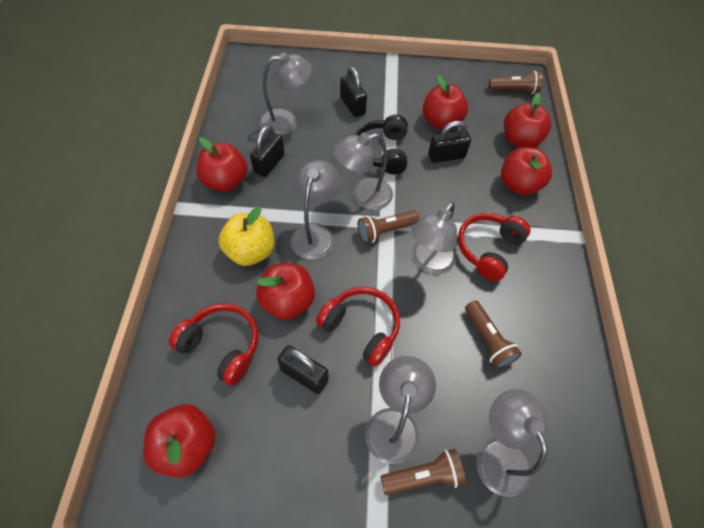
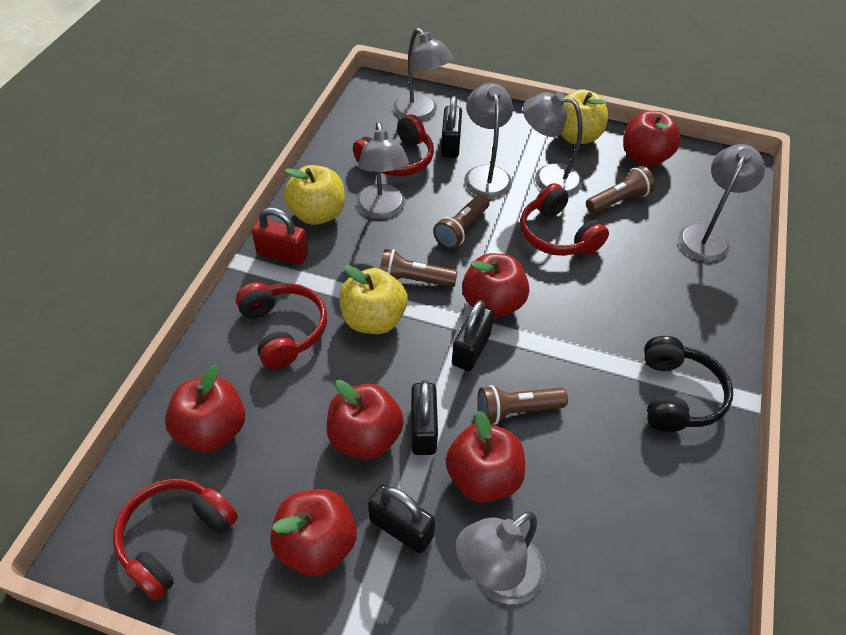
red headphones: [169,303,258,386] [316,287,400,367] [458,213,530,281] = 3 -> [113,479,238,600] [236,282,327,369] [353,115,434,176] [520,183,609,256] = 4
red padlock: none = 0 -> [252,207,308,265] = 1
yellow apple: [219,206,274,266] = 1 -> [284,165,345,225] [339,265,408,334] [560,89,608,144] = 3

